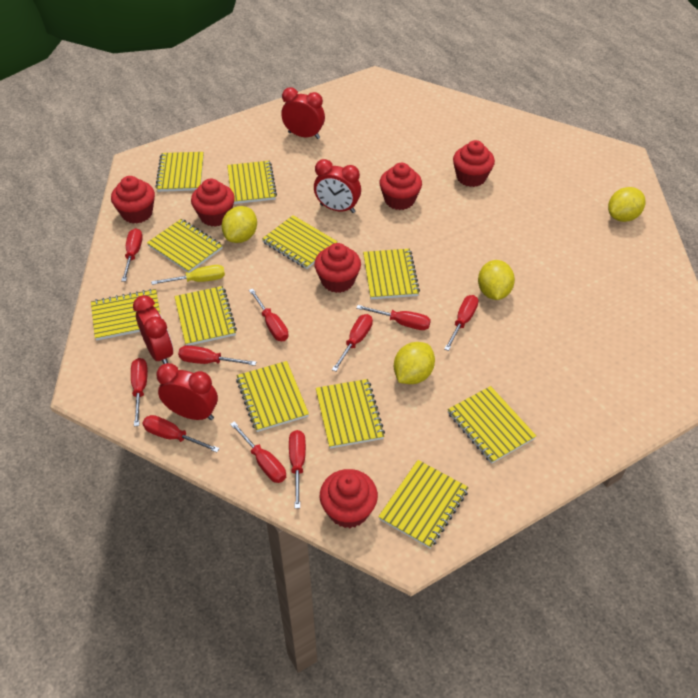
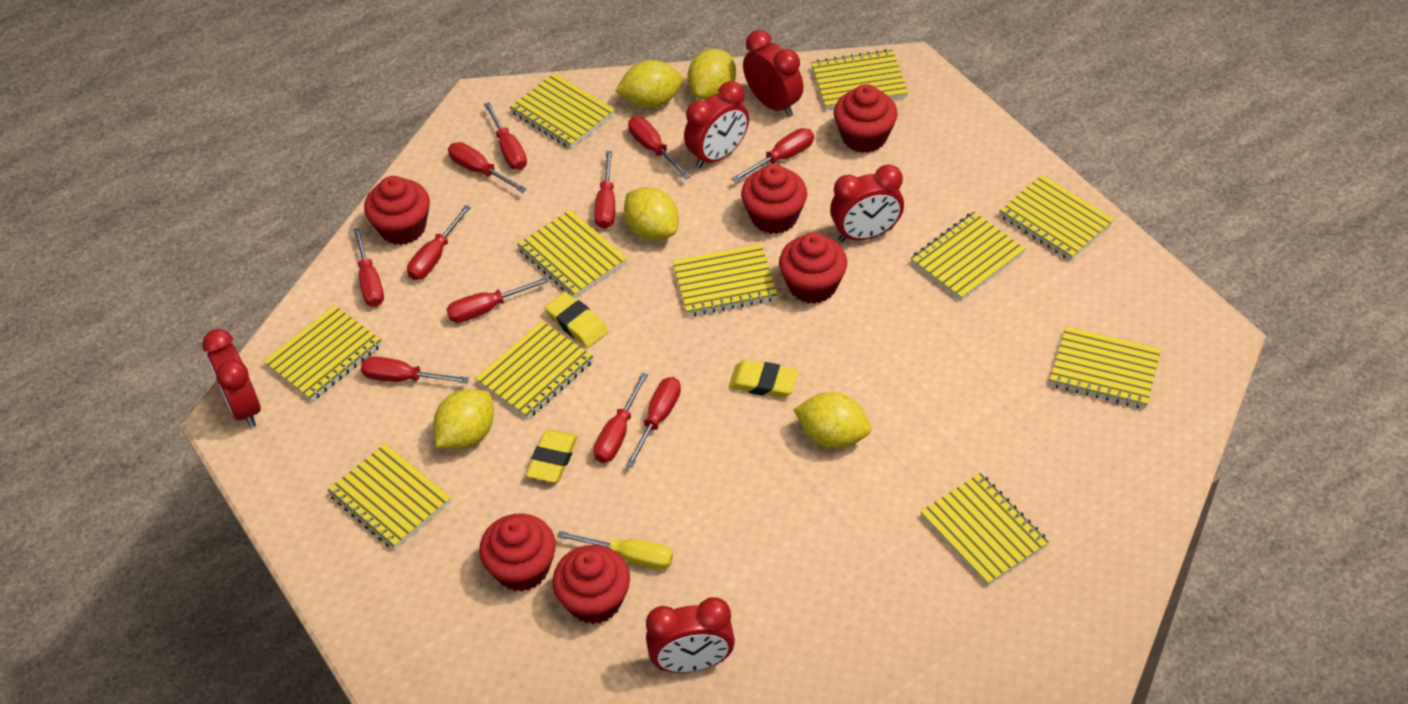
red clock: [133,295,173,364] [156,363,218,420] [281,87,325,139] [314,159,361,213] = 4 -> [202,329,261,428] [646,597,735,673] [684,81,749,168] [743,30,803,117] [830,164,904,242] = 5
red screwdriver: [121,228,143,281] [131,358,148,426] [142,415,220,452] [178,345,256,366] [230,421,286,483] [249,289,288,341] [289,430,306,509] [332,314,373,372] [356,305,431,330] [444,295,478,351] = 10 -> [353,228,384,307] [361,356,469,384] [407,205,471,280] [447,277,550,323] [448,142,527,193] [484,102,527,170] [593,373,648,463] [594,151,615,229] [626,377,681,468] [628,117,691,180] [731,128,814,182] = 11
yellow eraser: none = 0 -> [526,429,578,483] [545,292,608,348] [729,360,799,398] = 3
yellow lemon: [222,206,257,243] [394,342,435,384] [478,260,515,300] [608,187,646,222] = 4 -> [433,389,494,449] [615,60,683,108] [624,187,679,240] [687,49,736,100] [793,392,871,449] = 5

